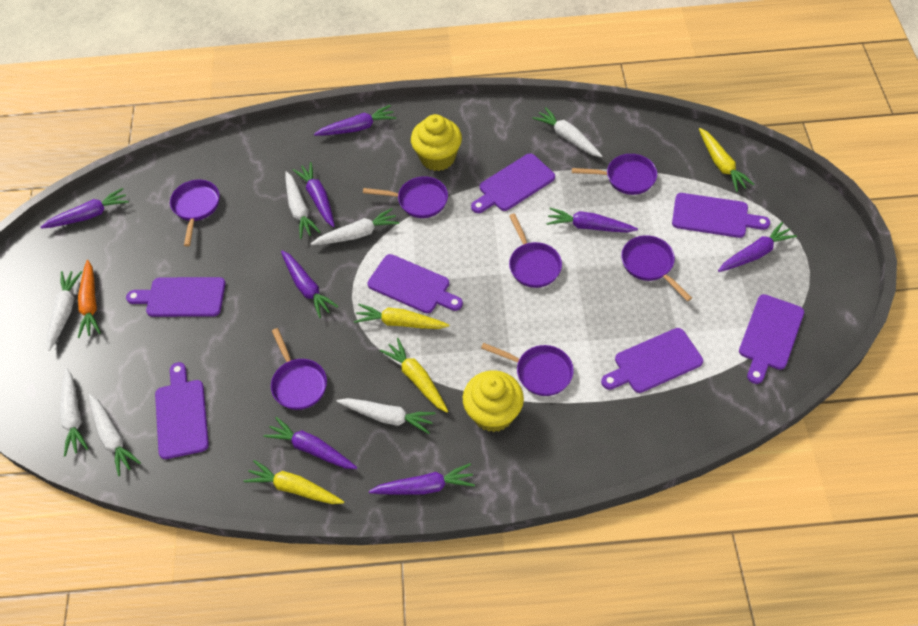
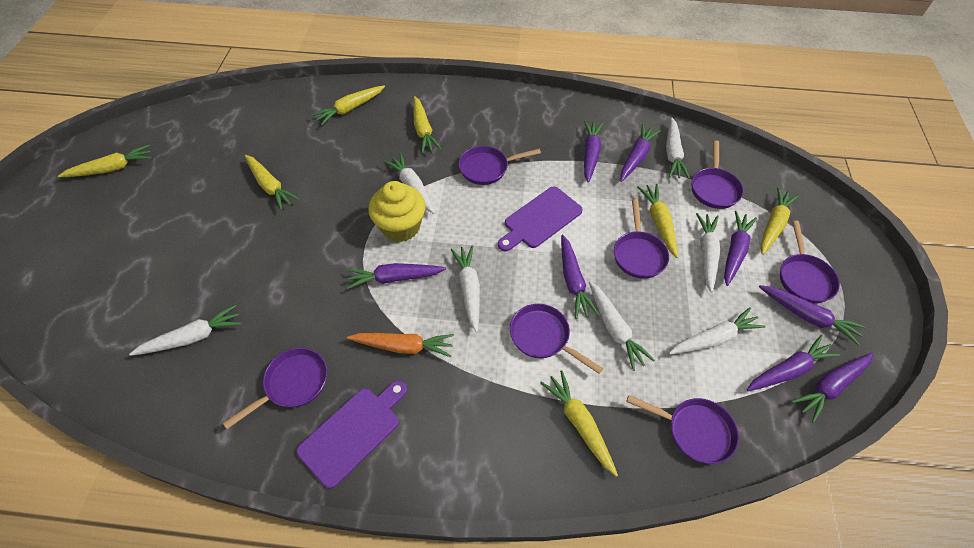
purple cutting board: [126,277,225,317] [155,362,209,459] [367,254,463,313] [471,153,555,213] [601,328,703,393] [672,193,770,238] [739,294,804,384] = 7 -> [296,381,407,489] [498,187,583,251] = 2
yellow carrot: [244,460,344,504] [354,304,449,329] [380,338,448,413] [699,128,755,192] = 4 -> [58,145,152,177] [245,155,300,210] [312,85,385,125] [413,96,441,153] [540,370,618,477] [637,184,678,258] [760,187,799,255] = 7
yellow cupcake: [411,114,462,171] [463,370,524,432] = 2 -> [368,181,426,242] = 1

